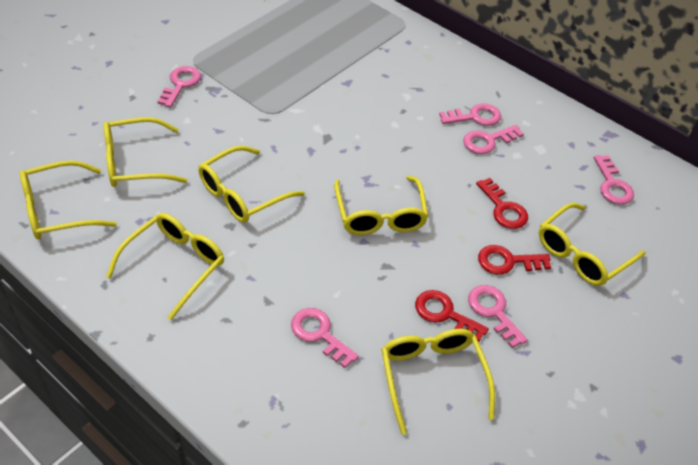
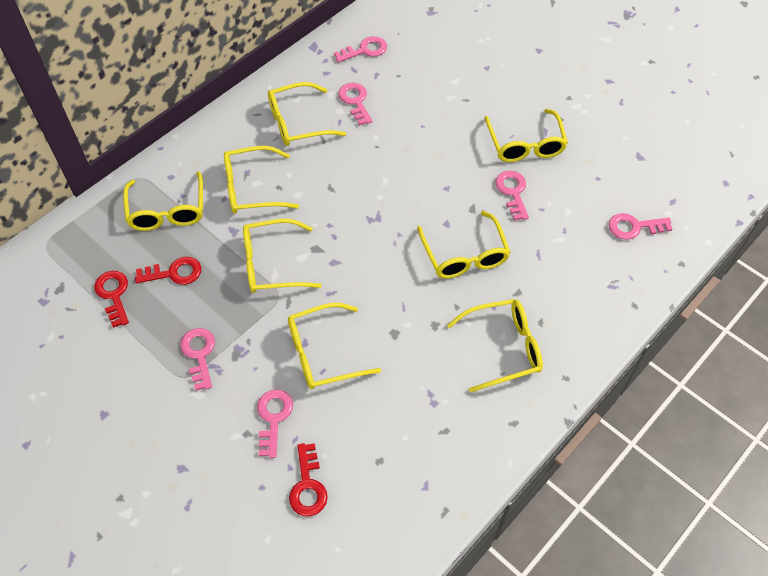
yellow glasses: [20,160,117,240] [104,117,187,187] [106,213,224,320] [198,146,305,223] [334,176,428,235] [381,329,495,435] [539,202,645,286] = 7 -> [123,171,203,231] [224,146,299,214] [243,219,322,293] [268,82,346,146] [288,303,381,389] [417,211,510,279] [447,299,543,393] [484,109,568,162] = 8

